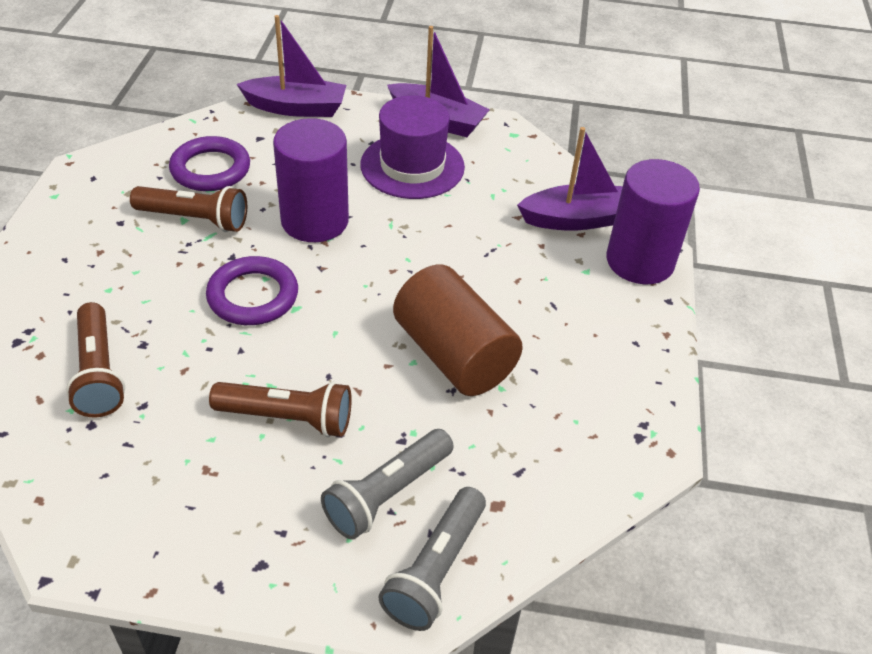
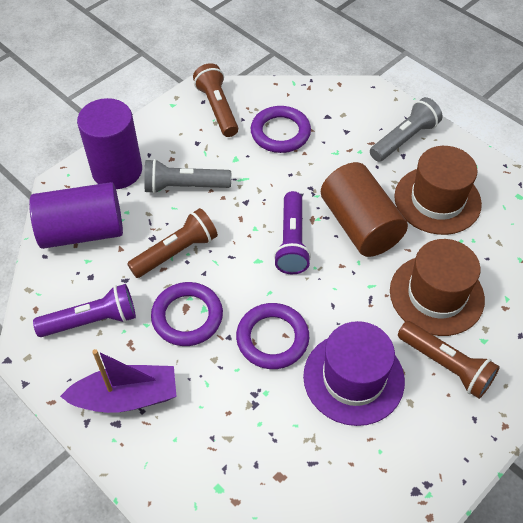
brown hat: none = 0 -> [390,239,485,336] [394,146,482,235] = 2
purple boat: [236,15,346,117] [387,26,490,137] [517,127,623,231] = 3 -> [60,349,177,413] = 1
purple flashlight: none = 0 -> [33,284,136,337] [274,191,311,274] = 2
purple ring: [169,136,250,191] [206,256,298,325] = 2 -> [151,282,223,346] [236,303,309,369] [251,106,311,153] = 3

